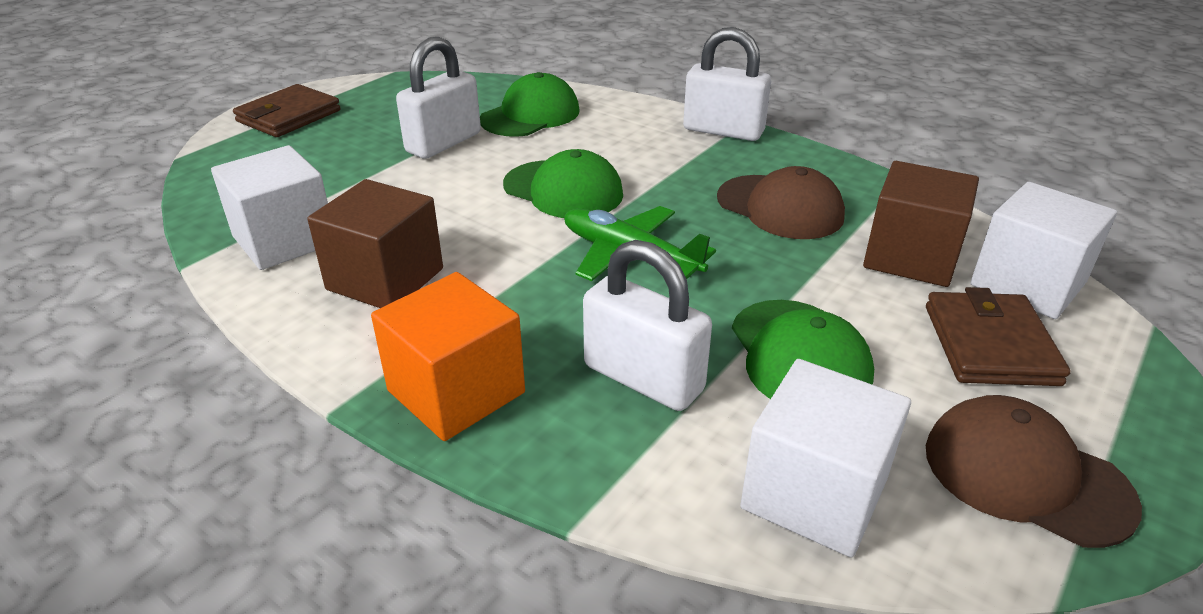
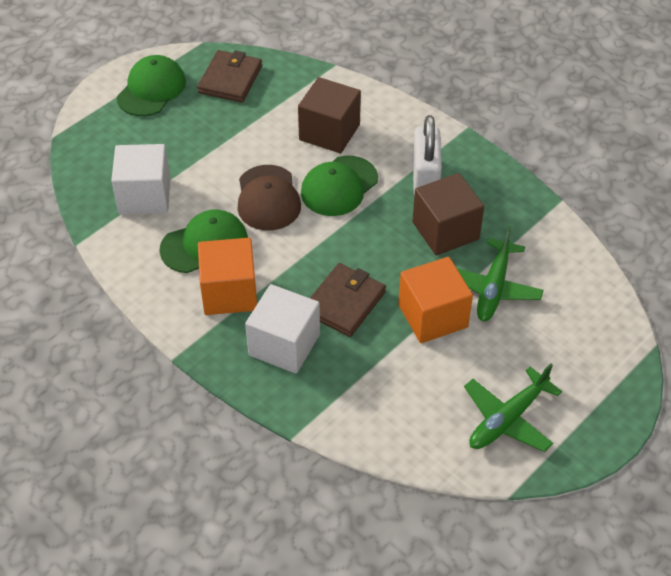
brown cap: [717,166,845,239] [926,395,1142,548] = 2 -> [237,165,301,230] = 1
green plane: [564,206,716,281] = 1 -> [457,226,544,321] [464,364,562,452] = 2
orange cube: [371,272,525,441] = 1 -> [198,238,257,315] [398,257,473,343] = 2
white cube: [211,145,328,270] [740,359,911,557] [970,182,1117,319] = 3 -> [111,144,170,215] [245,284,320,374] = 2
white padlock: [396,37,481,159] [583,240,712,411] [683,27,771,141] = 3 -> [413,115,442,195] = 1

